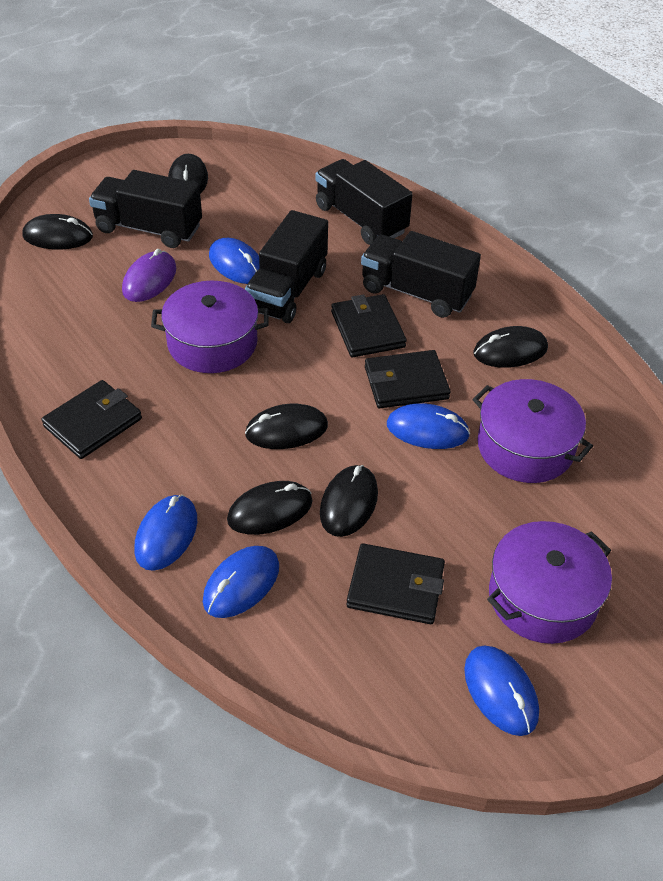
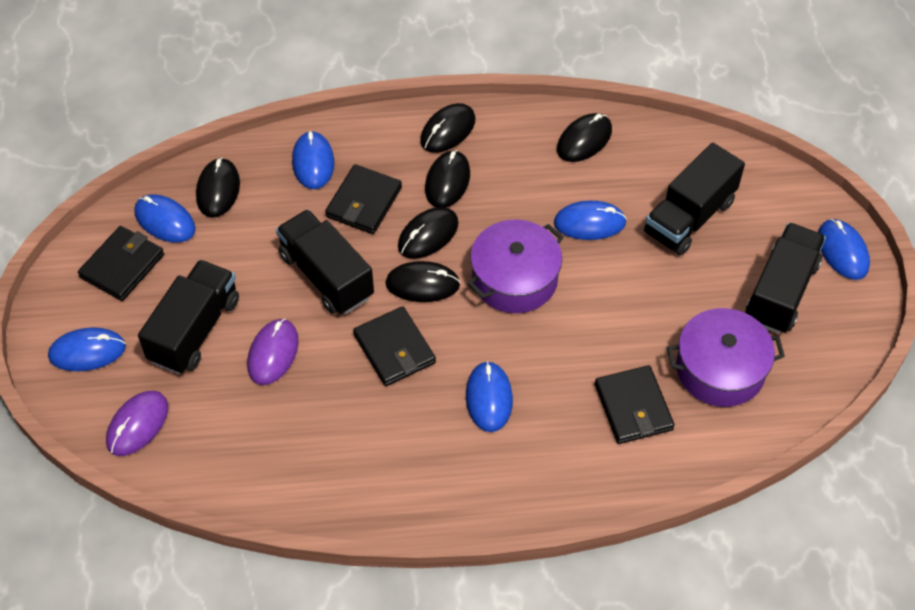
blue mouse: [134,495,197,571] [203,546,279,618] [209,238,260,284] [387,403,470,449] [464,645,539,736] = 5 -> [48,327,126,371] [134,194,196,243] [292,131,334,189] [466,361,513,432] [554,201,627,240] [818,219,870,280] = 6
purple mouse: [122,249,176,302] = 1 -> [106,391,168,456] [247,318,299,385] = 2
purple pot: [151,281,269,373] [473,379,593,483] [487,521,612,644] = 3 -> [468,220,564,313] [667,308,785,407] = 2

